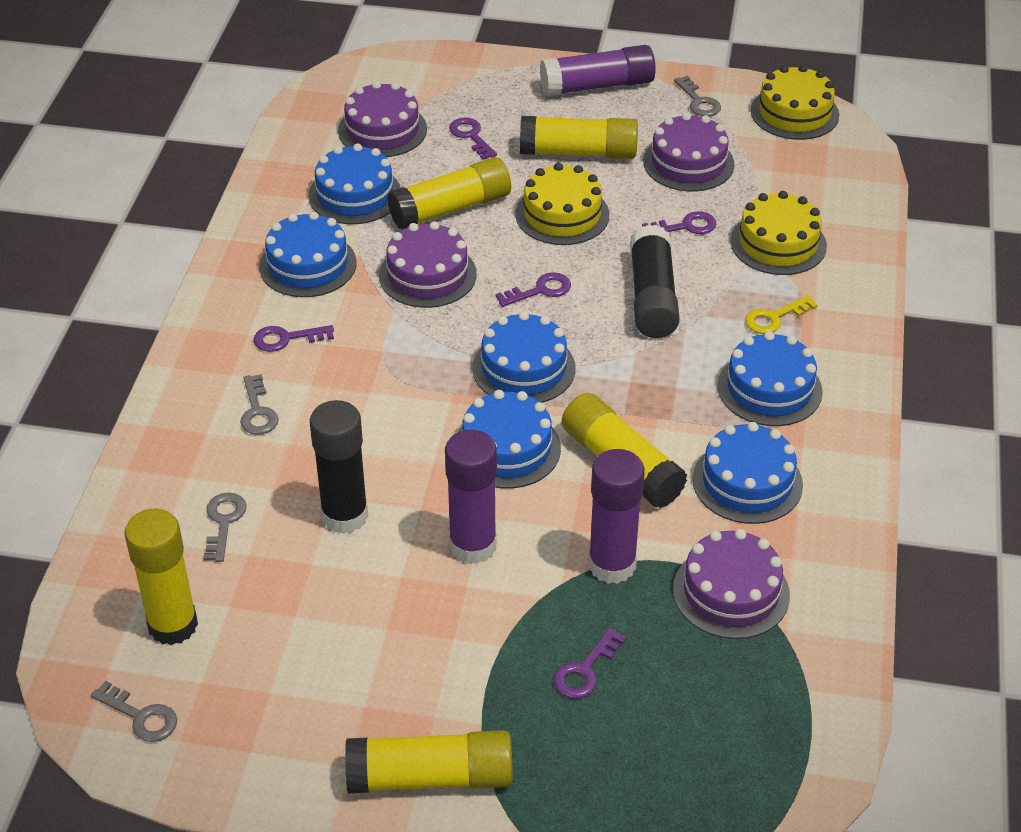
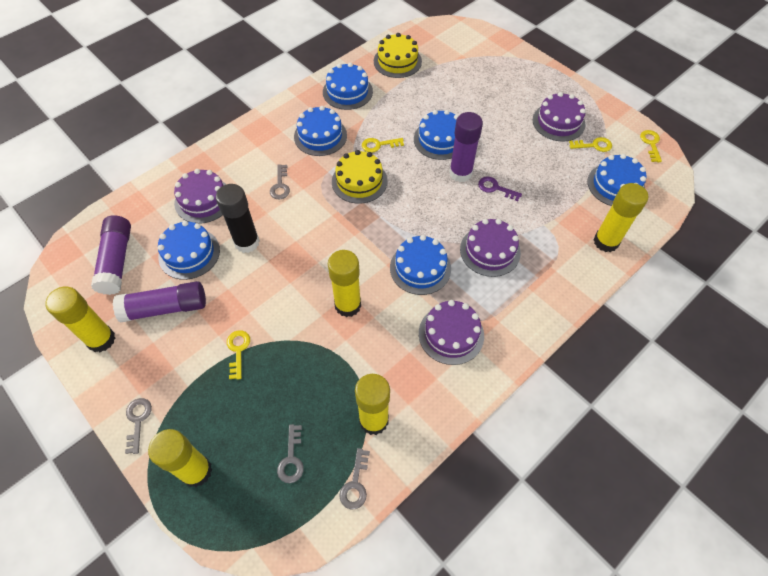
black glue stick: [310,400,368,534] [630,224,680,338] = 2 -> [216,184,260,253] = 1
purple key: [254,325,334,352] [449,118,497,160] [496,272,571,307] [553,628,626,699] [642,211,717,234] = 5 -> [478,177,522,201] = 1
yellow cake: [515,163,609,245] [730,191,827,275] [751,65,839,140] = 3 -> [332,150,387,204] [374,33,422,78] = 2
yellow key: [745,295,818,334] = 1 -> [227,330,250,380] [362,138,404,153] [569,137,612,152] [640,130,662,162] = 4

